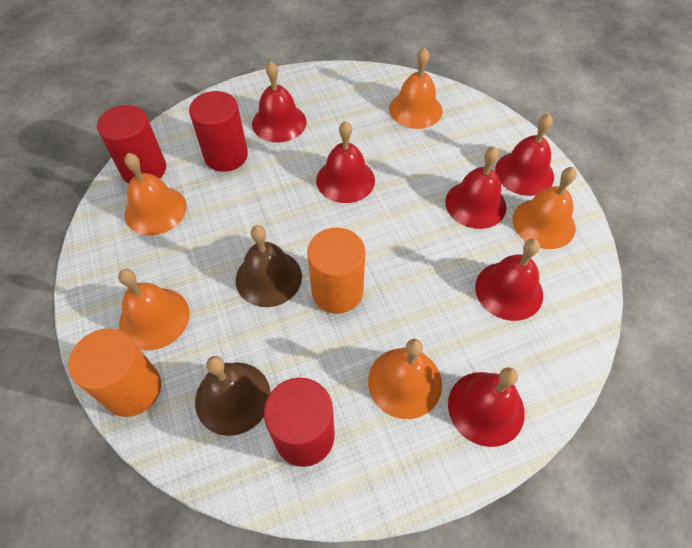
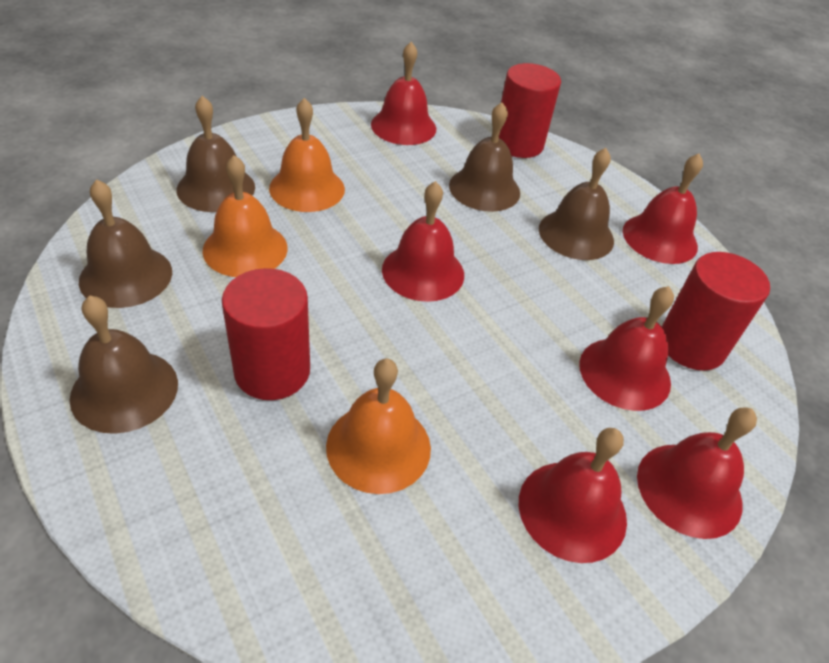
brown bell: [195,356,271,436] [236,225,302,307] = 2 -> [69,295,178,434] [79,179,172,308] [177,96,255,212] [449,102,520,212] [539,148,614,260] = 5
orange bell: [118,269,190,350] [124,153,187,235] [368,339,442,419] [389,47,443,129] [512,167,577,249] = 5 -> [202,155,288,277] [269,98,345,212] [326,359,431,494] = 3
orange cylinder: [68,328,161,417] [307,228,366,314] = 2 -> none = 0

